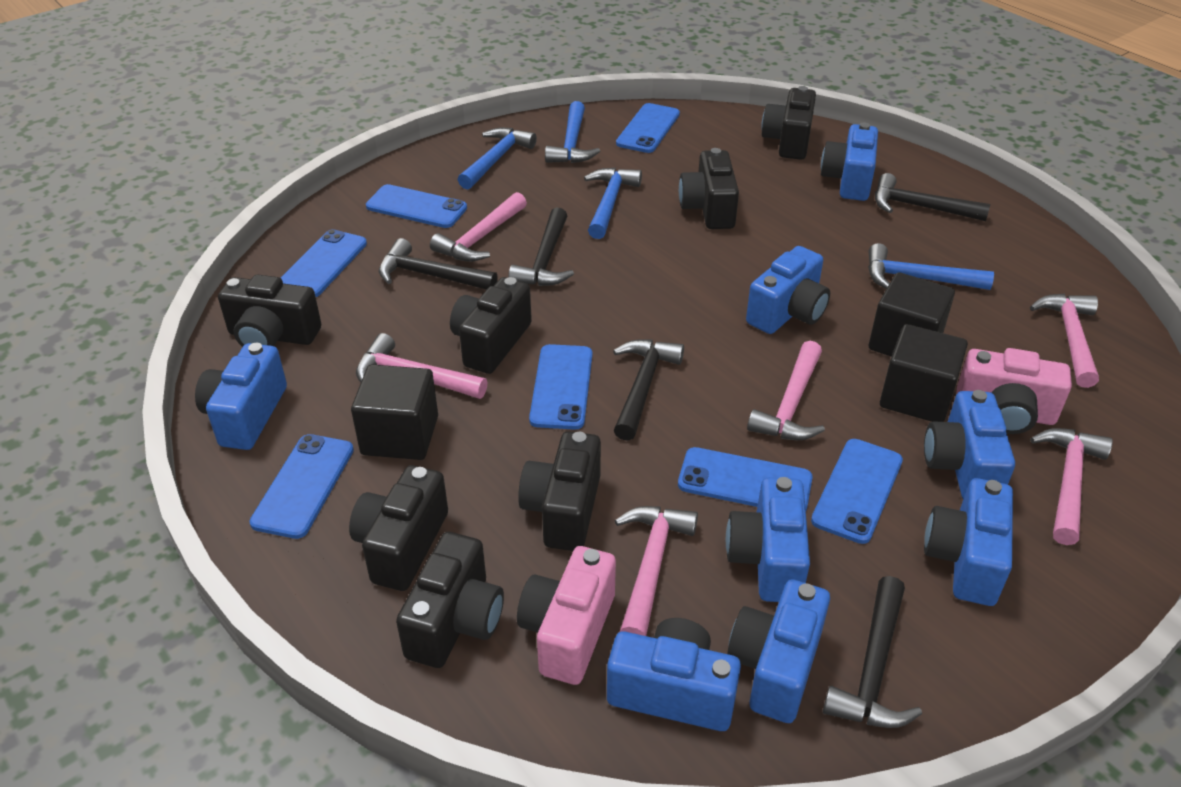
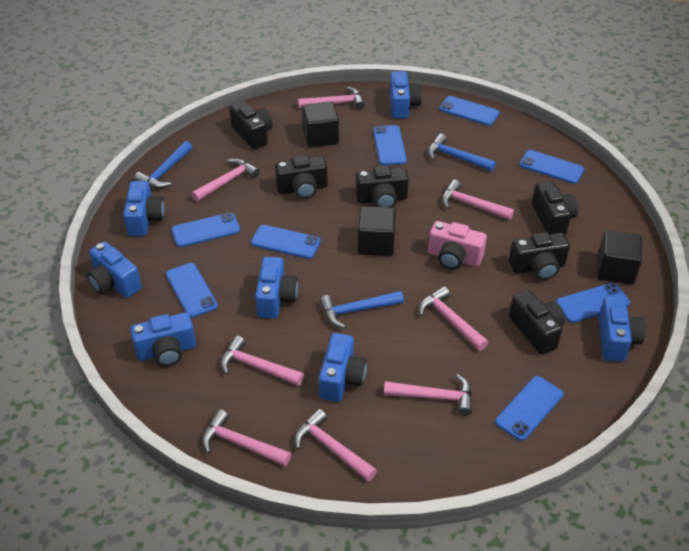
black camera: [218,274,321,347] [349,465,448,591] [396,532,504,668] [450,277,532,374] [518,431,601,551] [679,148,739,229] [761,86,816,160] = 7 -> [229,101,273,150] [275,155,328,199] [356,165,409,208] [509,232,570,280] [509,290,565,355] [532,181,578,235] = 6
black hammer: [379,238,498,290] [509,208,574,286] [613,340,684,441] [823,576,922,728] [875,173,990,221] = 5 -> none = 0
blue camera: [195,343,287,450] [607,618,741,731] [726,477,810,602] [727,579,830,723] [746,246,830,334] [821,123,878,201] [924,390,1015,499] [924,478,1013,606] = 8 -> [87,241,142,298] [123,181,165,236] [130,312,196,366] [255,257,298,319] [319,333,367,402] [390,71,422,118] [598,296,646,362] = 7
blue hammer: [458,128,537,189] [545,101,600,163] [584,168,642,239] [868,243,994,290] = 4 -> [134,141,192,189] [320,291,404,329] [428,134,496,171] = 3
blue phone: [250,434,354,539] [281,229,367,297] [366,184,467,228] [529,344,592,430] [616,103,680,153] [678,447,813,510] [811,439,903,544] = 7 -> [166,263,218,318] [171,213,240,247] [251,225,321,259] [373,125,407,165] [439,96,499,126] [495,376,563,441] [519,150,584,184] [556,283,630,323] = 8
pink camera: [517,546,616,685] [957,348,1072,434] = 2 -> [428,221,487,270] = 1
pink hammer: [356,333,487,399] [430,192,527,262] [615,506,698,636] [747,341,825,440] [1030,294,1099,388] [1030,428,1113,545] = 6 -> [191,158,260,202] [202,409,291,466] [220,336,304,386] [294,409,377,481] [298,86,365,110] [384,374,472,416] [419,286,489,351] [442,180,514,220] = 8

